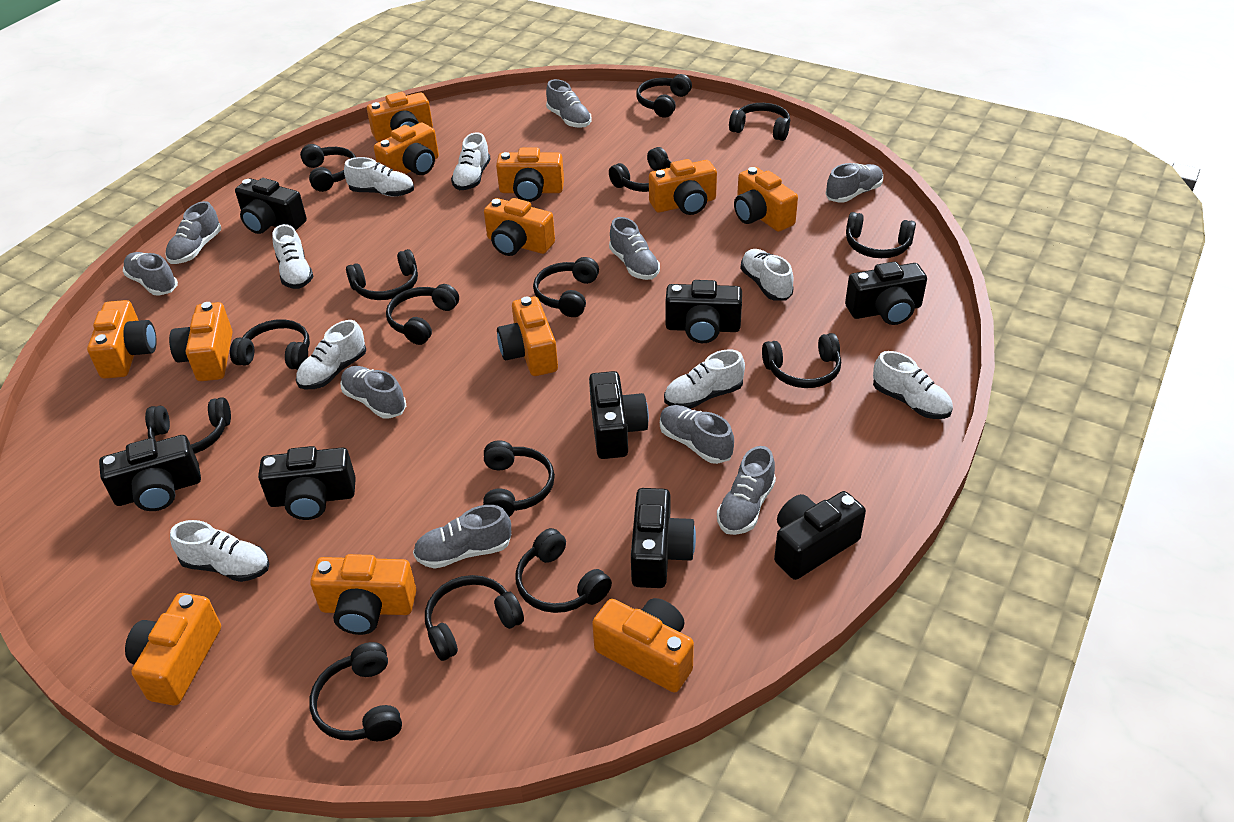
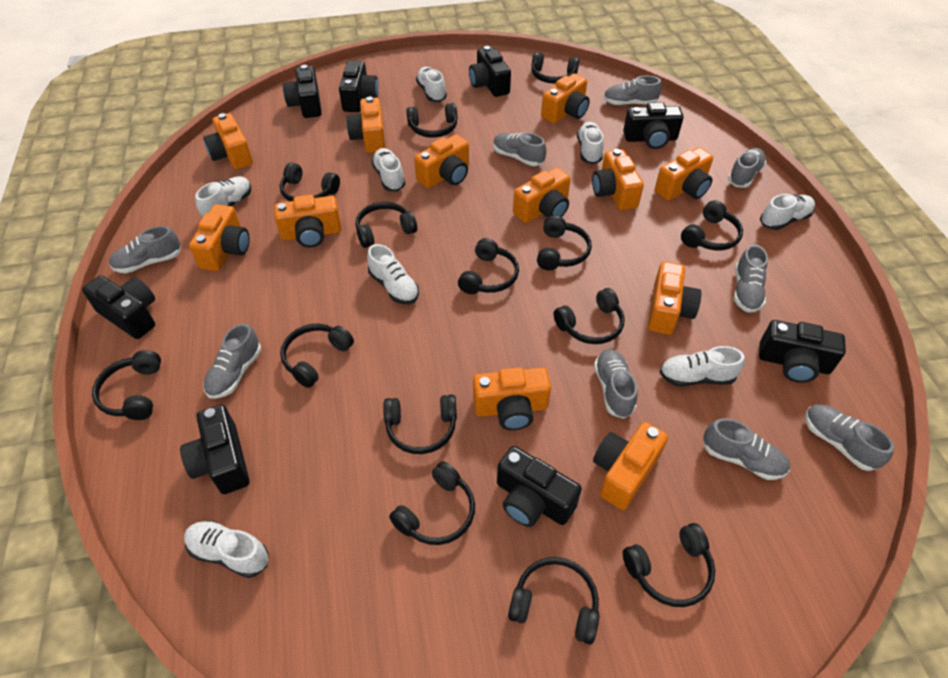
black headphones: [145,397,231,454] [230,319,310,370] [300,144,356,192] [309,642,402,741] [346,249,418,300] [386,284,459,345] [425,575,524,661] [483,440,555,517] [516,528,612,613] [533,257,599,317] [609,147,672,192] [636,74,692,118] [729,103,790,141] [762,333,841,388] [846,212,916,258] = 15 -> [92,350,161,420] [280,163,340,201] [280,324,354,388] [355,202,417,248] [383,394,457,454] [389,461,475,545] [406,103,457,138] [458,238,519,294] [508,557,599,644] [532,52,579,84] [537,215,592,270] [554,288,625,344] [623,523,715,607] [681,200,743,250] = 14

